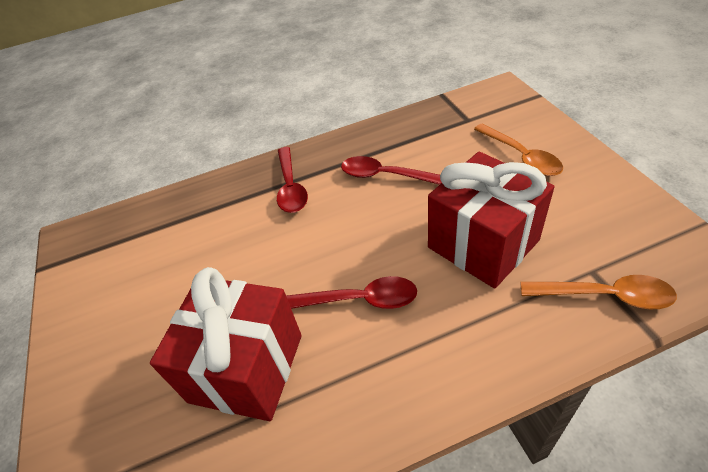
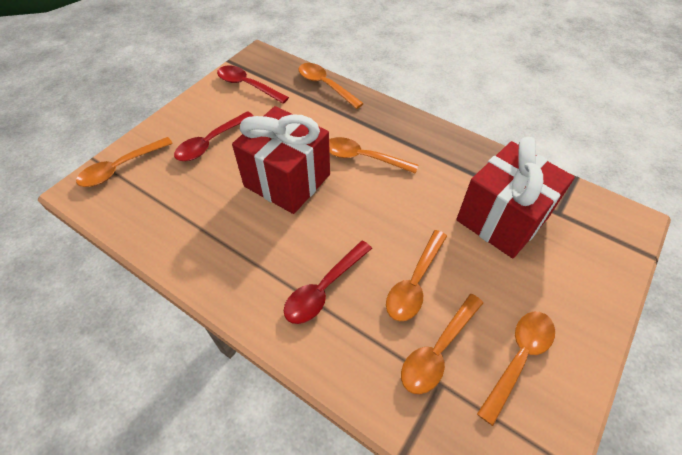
orange spoon: [474,123,563,176] [520,275,677,309] = 2 -> [76,137,173,187] [298,63,364,109] [329,137,418,174] [386,230,447,321] [401,294,483,394] [477,312,555,426] = 6

